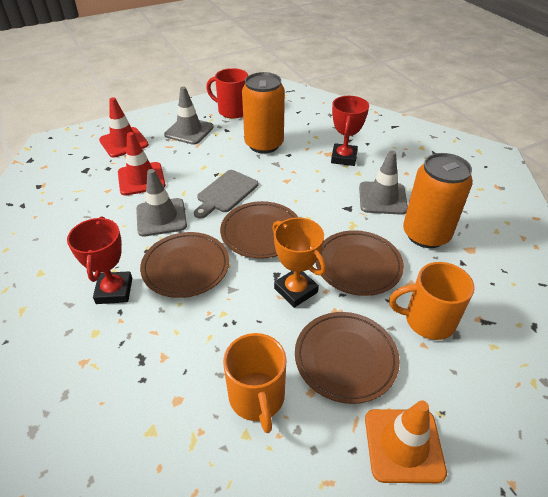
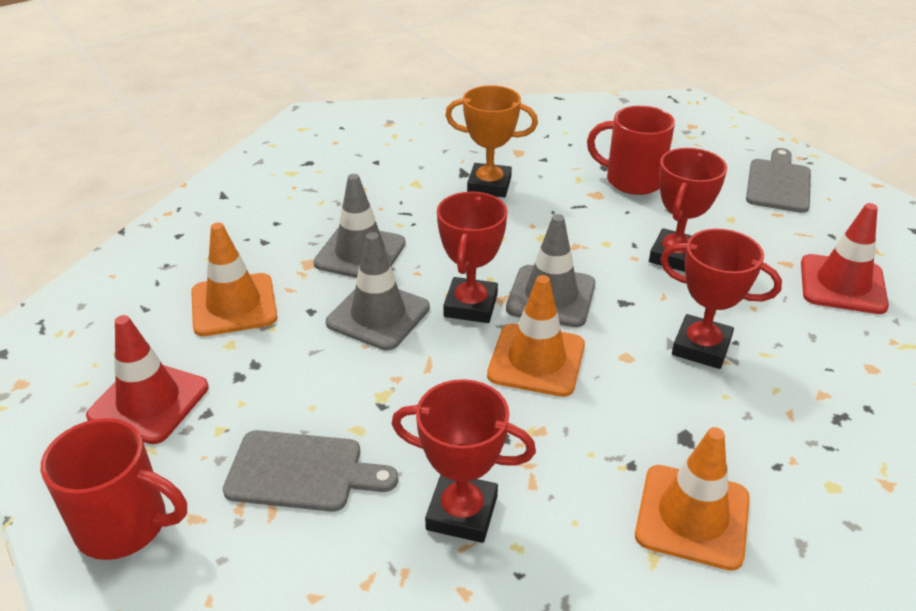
brown plate: [140,232,229,298] [220,201,298,259] [295,312,400,404] [316,230,404,296] = 4 -> none = 0
grey cutting board: [194,170,258,219] = 1 -> [223,430,398,512] [746,148,811,213] = 2
orange can: [242,72,285,153] [403,153,473,248] = 2 -> none = 0
orange mug: [223,333,287,433] [389,262,475,340] = 2 -> none = 0
orange traffic cone: [365,400,447,483] = 1 -> [191,222,277,336] [487,275,585,397] [635,427,750,571] = 3
red mug: [206,68,248,119] = 1 -> [41,418,187,560] [587,106,675,195] = 2
red trophy: [67,216,132,304] [331,96,369,166] = 2 -> [392,379,536,543] [437,192,508,323] [649,148,727,272] [660,229,782,369] = 4

